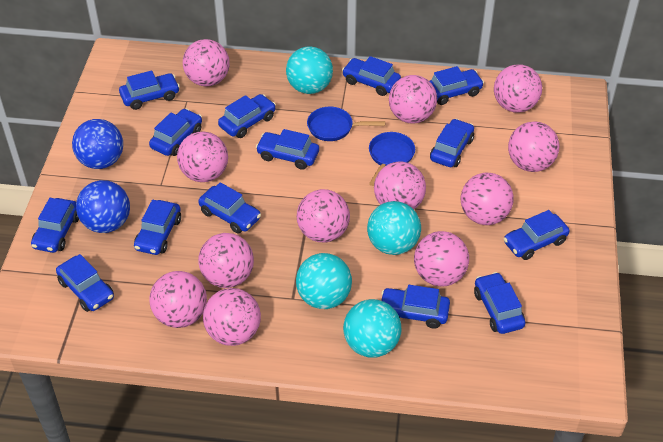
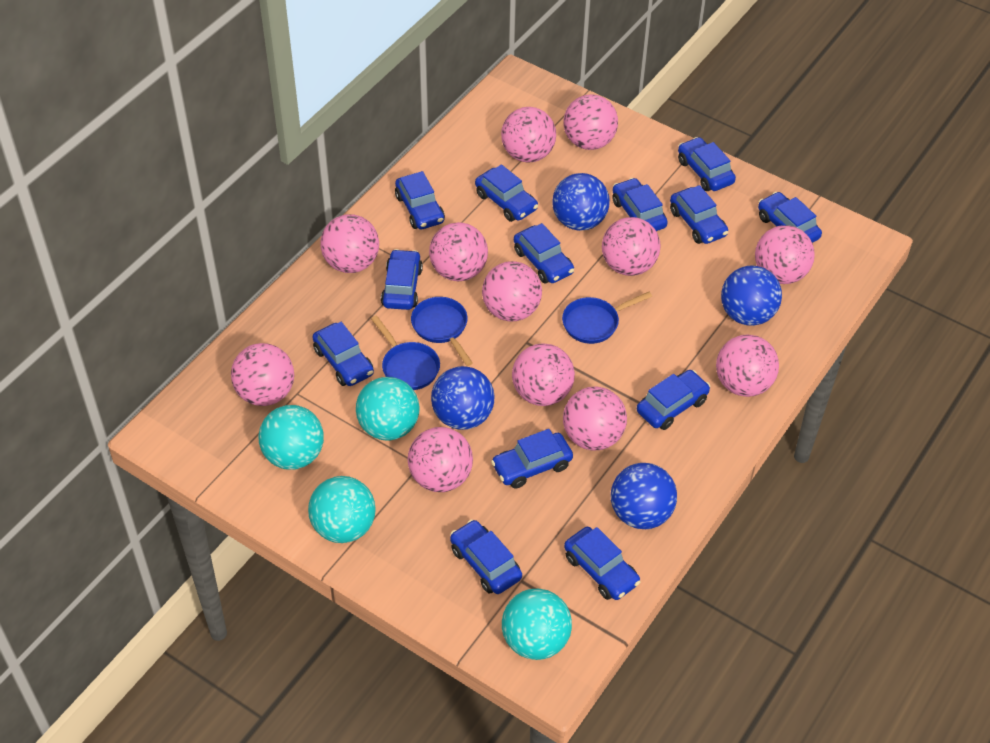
blue ball: [72,119,123,169] [76,180,130,233] = 2 -> [431,366,494,430] [552,173,610,231] [611,463,677,529] [721,266,782,326] = 4
blue car: [31,198,79,253] [56,254,114,312] [119,70,180,110] [134,200,181,255] [149,108,202,156] [198,182,261,234] [218,94,276,138] [256,129,319,170] [342,56,401,96] [381,285,450,329] [430,66,484,105] [430,119,474,167] [474,272,525,334] [504,210,570,260] = 14 -> [313,322,374,386] [381,249,423,310] [395,171,445,230] [450,520,522,594] [475,164,538,222] [491,429,573,489] [514,223,574,283] [564,527,641,600] [612,178,668,231] [637,370,710,430] [670,185,728,244] [678,137,736,191] [758,192,822,243] = 13
blue pan: [307,107,385,141] [369,132,415,186] = 2 -> [371,315,440,390] [411,297,473,366] [562,292,652,344] = 3

